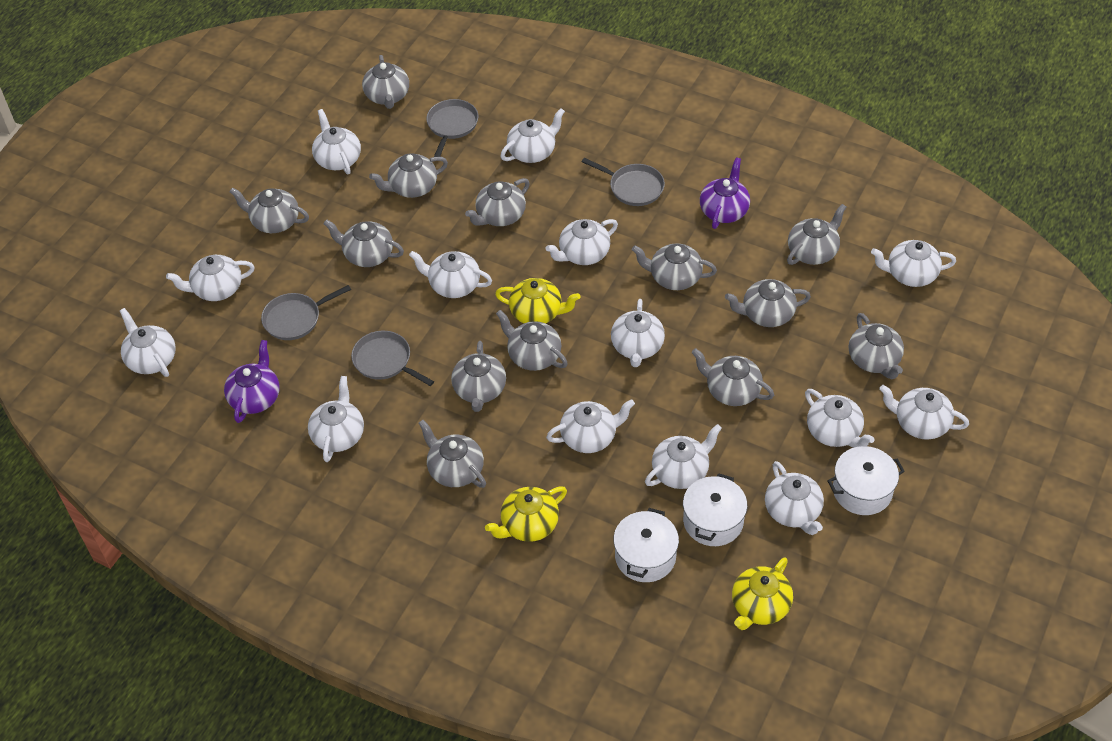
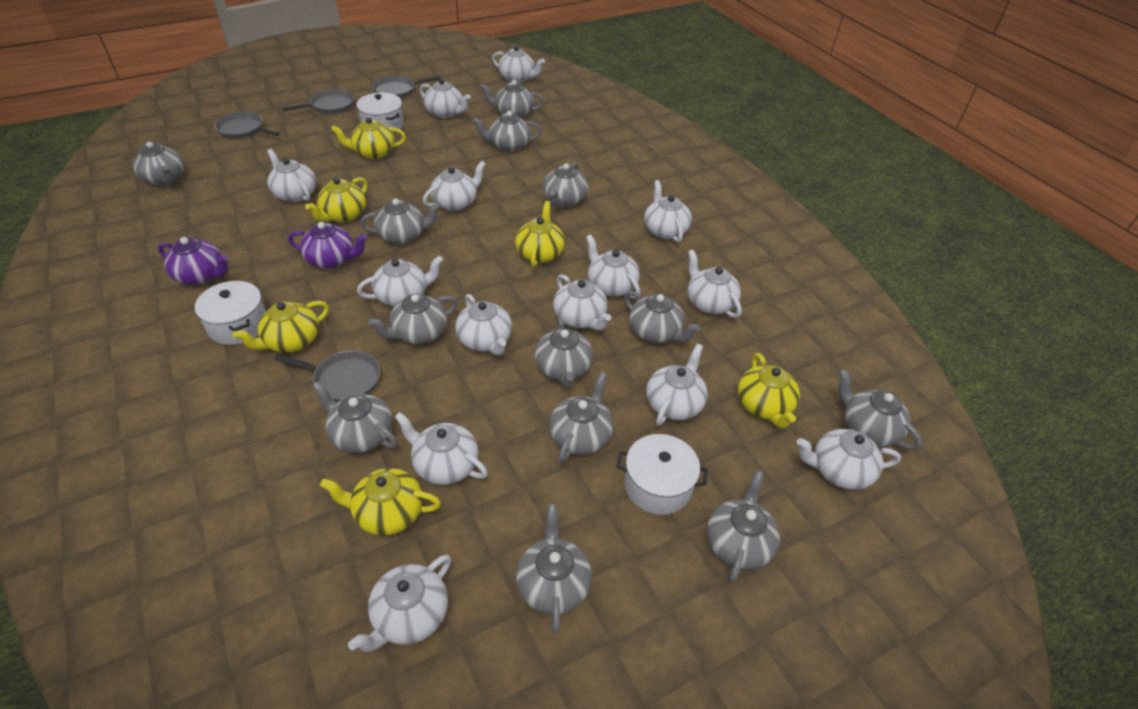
yellow teapot: [485,486,567,542] [495,278,581,324] [732,557,793,630] = 3 -> [233,301,329,353] [305,177,368,222] [320,468,441,536] [331,117,406,159] [515,201,565,267] [738,353,800,429] = 6

